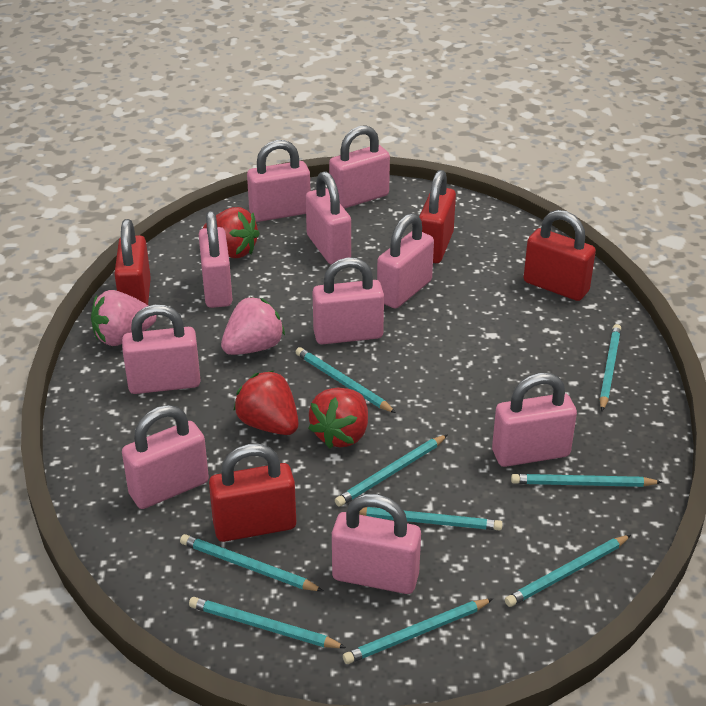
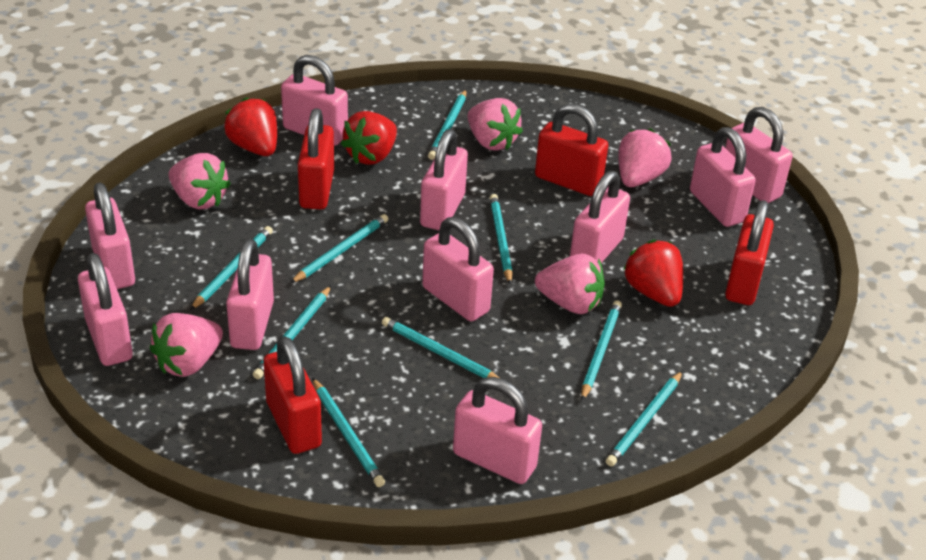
pink strawberry: [91,290,156,346] [221,297,285,355] = 2 -> [150,313,223,377] [168,153,231,209] [467,98,523,151] [535,254,605,314] [618,128,672,187] = 5

